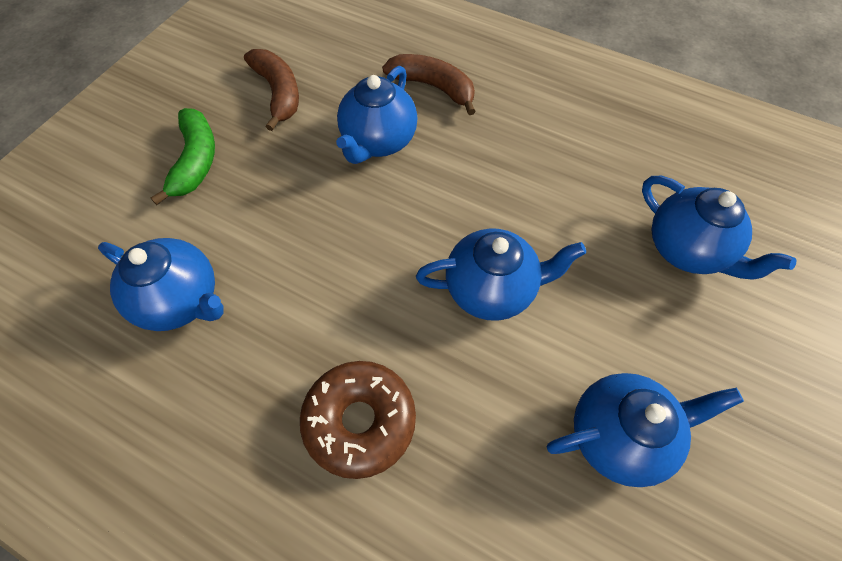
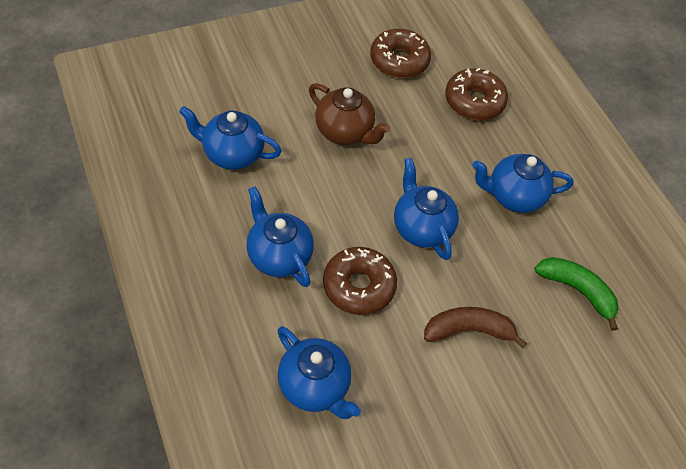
brown banana: [244,49,299,131] [382,54,476,115] = 2 -> [424,307,527,348] = 1
brown donut: [300,361,416,479] = 1 -> [323,247,397,315] [370,29,431,78] [445,68,508,121] = 3
brown teapot: none = 0 -> [309,83,390,145] = 1

